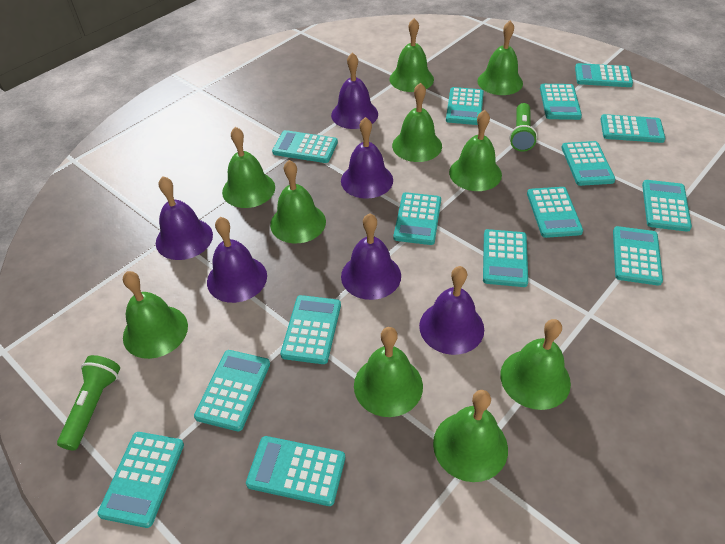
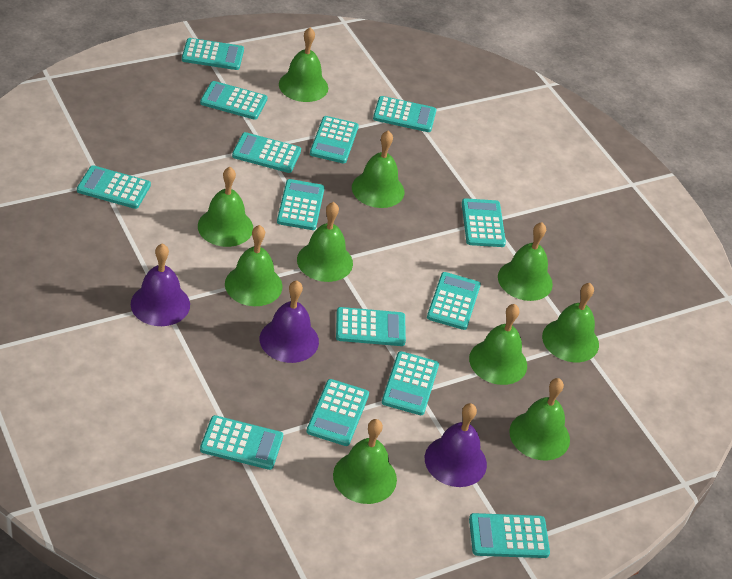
green flashlight: [57,355,120,451] [509,103,537,152] = 2 -> none = 0
purple bell: [156,176,213,260] [207,217,267,303] [331,52,378,129] [341,117,393,199] [341,213,401,300] [419,266,484,355] = 6 -> [131,244,190,326] [260,280,319,363] [425,403,487,487] = 3
turquoise calculator: [98,432,184,528] [194,350,270,431] [246,436,345,506] [272,130,338,163] [280,295,341,364] [393,192,441,245] [446,87,484,125] [483,229,528,287] [527,187,583,238] [540,84,582,120] [561,141,616,186] [575,63,633,87] [601,114,665,143] [613,226,663,286] [642,180,692,232] = 15 -> [77,165,151,209] [182,38,244,70] [200,81,267,120] [200,415,283,470] [232,132,301,173] [277,179,325,230] [306,379,369,446] [310,116,359,163] [336,307,406,346] [373,96,436,132] [382,351,439,415] [427,272,481,330] [462,198,506,247] [469,513,550,558] = 14

